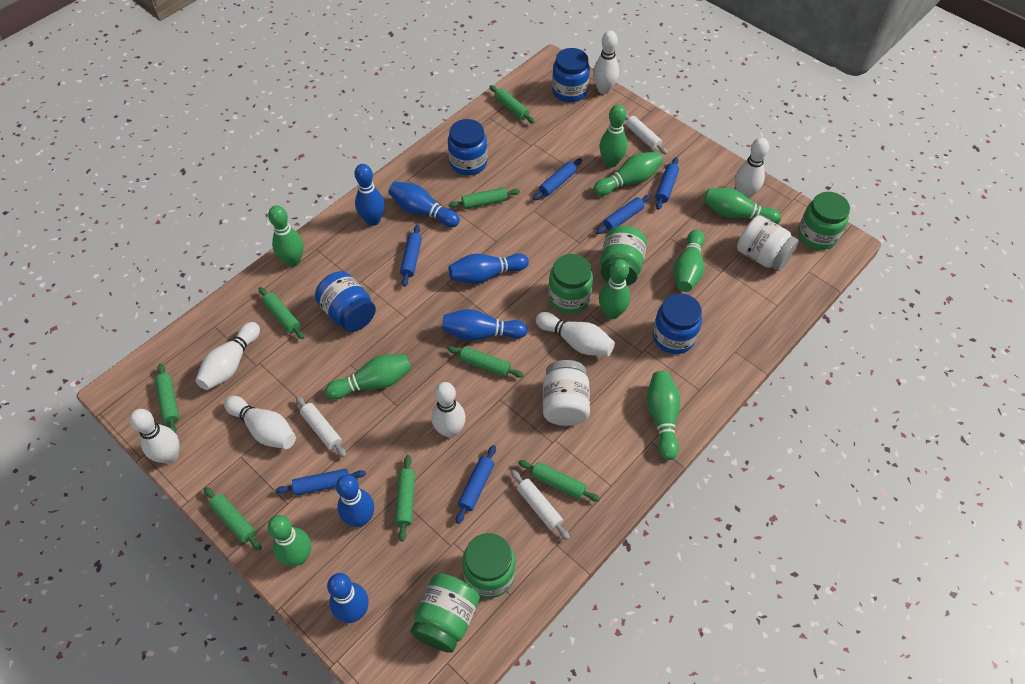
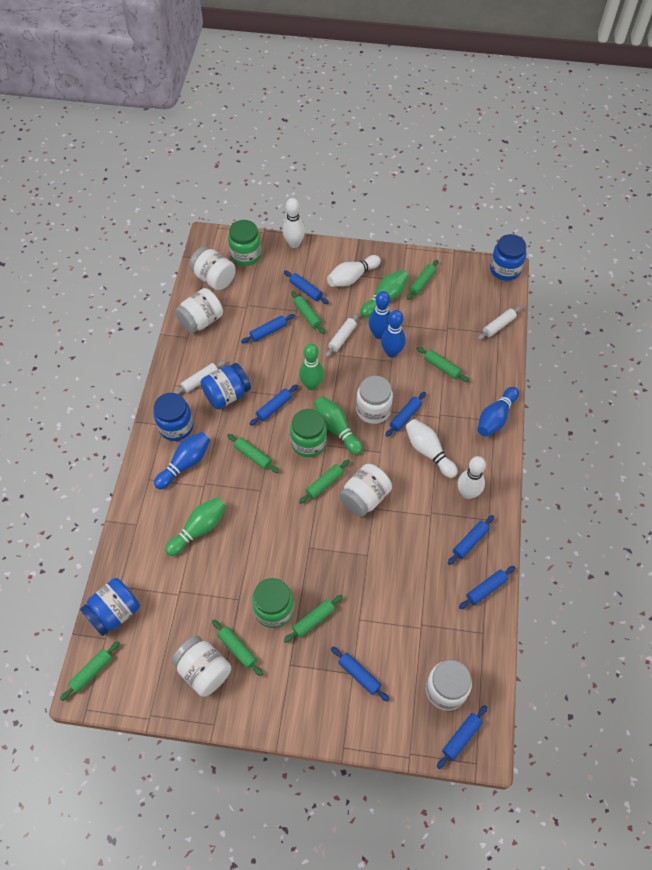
blue bowling pin: [327,573,369,623] [336,475,374,527] [354,164,385,226] [388,181,460,227] [442,309,528,341] [449,253,529,284] = 6 -> [154,432,210,489] [369,291,390,339] [381,310,406,358] [477,387,519,437] = 4
blue rolling pin: [276,469,366,495] [400,225,422,287] [456,445,496,524] [533,158,582,200] [596,195,651,234] [655,157,679,210] = 6 -> [241,314,295,343] [250,384,298,426] [284,271,329,304] [331,646,389,702] [385,392,426,437] [437,705,487,769] [448,515,494,565] [459,566,515,609] = 8
green bowling pin: [268,205,304,267] [268,515,311,566] [325,354,411,400] [594,151,663,196] [599,259,630,319] [600,104,627,167] [647,371,680,460] [673,230,705,292] [704,188,781,224] = 9 -> [165,497,226,556] [299,344,324,390] [314,396,363,455] [360,270,409,318] = 4
green jar: [410,574,480,653] [462,533,515,598] [548,254,593,314] [600,226,647,286] [798,192,850,250] = 5 -> [228,220,262,266] [252,578,294,628] [290,409,327,457] = 3
white bowling pin: [130,409,179,464] [195,322,260,390] [224,396,296,449] [431,382,466,438] [536,312,615,356] [593,31,619,94] [735,138,769,199] = 7 -> [282,198,305,248] [327,255,381,287] [405,419,458,478] [458,456,486,499] = 4
white jar: [543,360,590,426] [737,215,799,271] = 2 -> [172,635,231,697] [175,288,223,334] [189,247,236,290] [339,464,392,517] [356,376,393,424] [426,660,472,711] = 6

